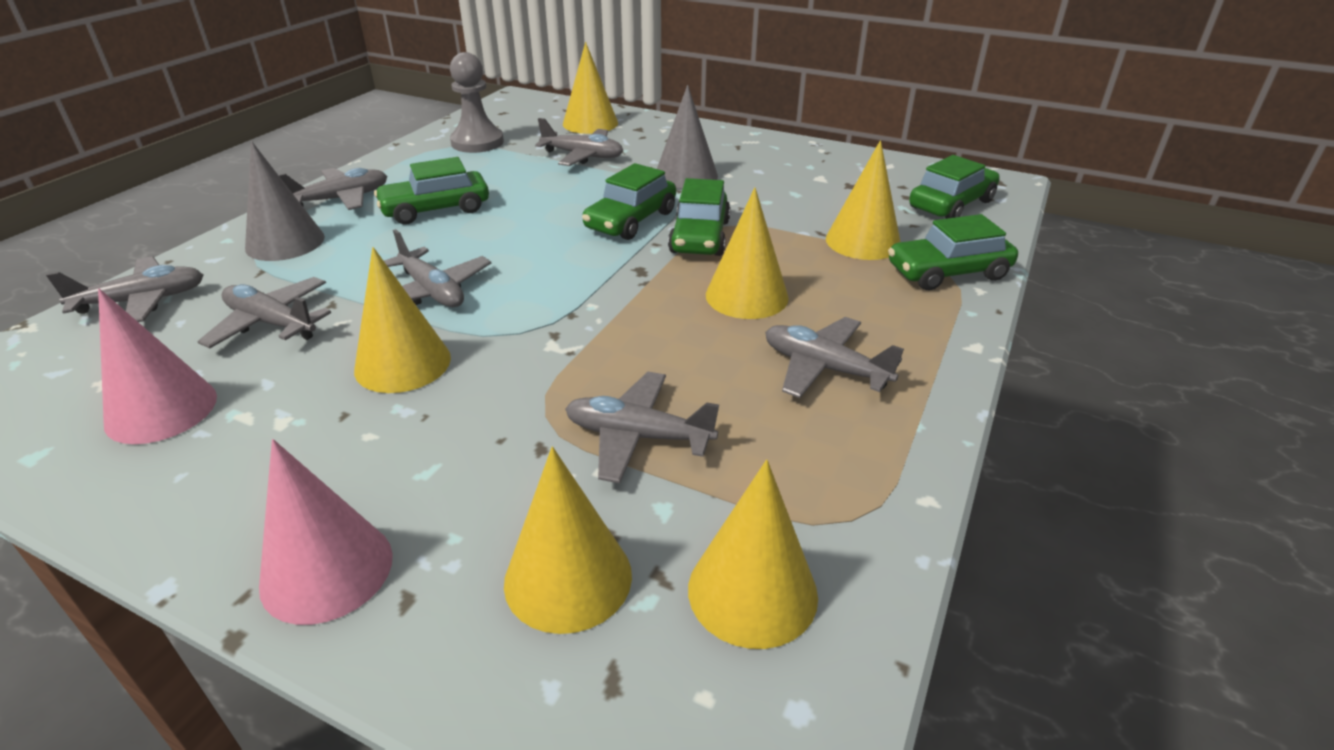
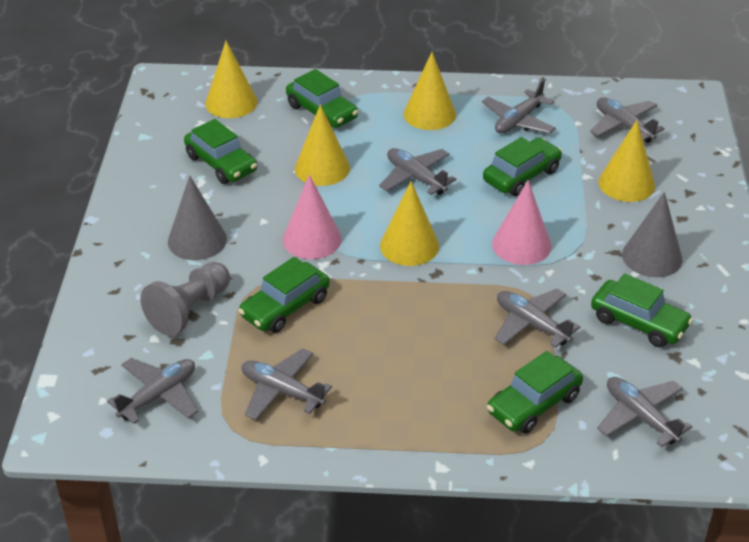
green car: [374,157,489,224] [582,163,676,240] [668,178,731,256] [888,214,1018,290] [909,155,1000,219] = 5 -> [184,119,257,184] [238,257,330,333] [286,69,359,128] [483,137,562,196] [487,351,583,434] [591,273,693,347] = 6
yellow cone: [354,247,451,393] [504,447,632,634] [563,42,618,134] [688,460,818,649] [706,187,789,319] [826,140,900,260] = 6 -> [205,41,258,118] [295,105,350,186] [380,181,439,266] [404,52,456,130] [598,120,655,202] = 5

